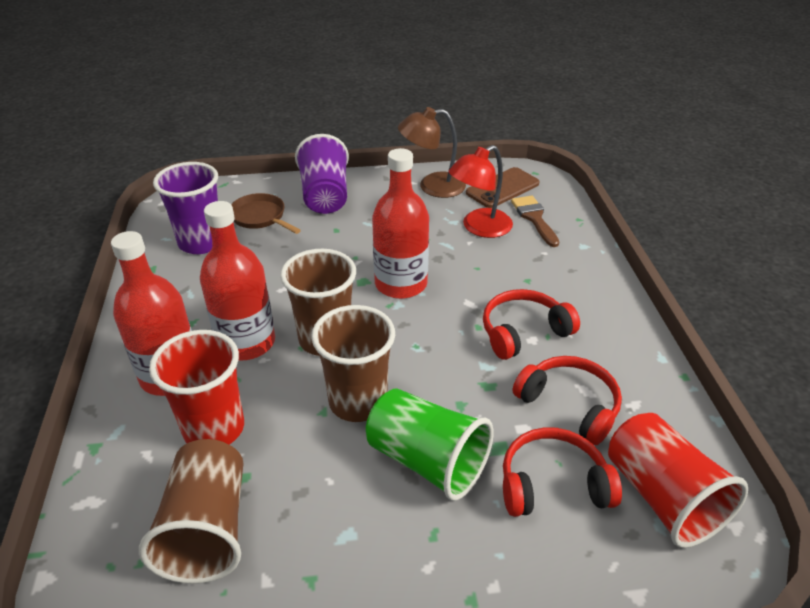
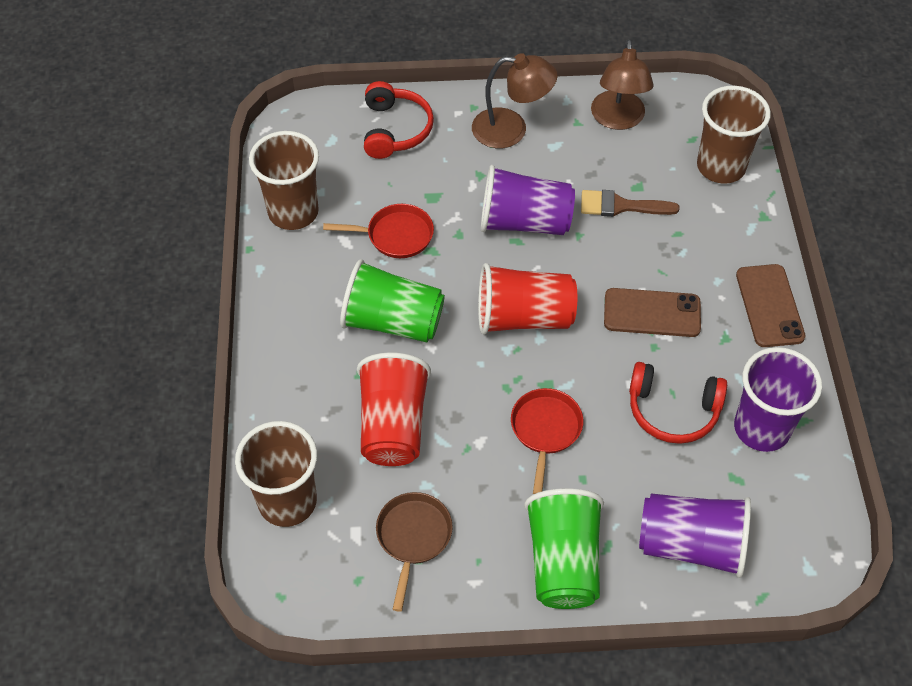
brown lamp: [398,107,466,198] = 1 -> [472,53,558,148] [591,39,653,130] = 2
brown phone: [466,167,540,208] = 1 -> [604,288,701,337] [736,264,805,347] = 2
green cup: [366,388,494,501] = 1 -> [340,259,445,342] [524,488,604,609] = 2
purple cup: [153,162,218,254] [295,134,349,214] = 2 -> [481,165,575,235] [639,494,751,578] [734,347,822,452] = 3
red bottle: [111,231,192,396] [200,201,275,361] [372,148,429,299] = 3 -> none = 0
red headphones: [483,289,580,360] [503,427,622,517] [513,356,622,445] = 3 -> [364,81,434,159] [629,362,727,444] = 2
red lamp: [448,145,513,238] = 1 -> none = 0
red pan: none = 0 -> [323,204,434,258] [511,388,583,494] = 2

